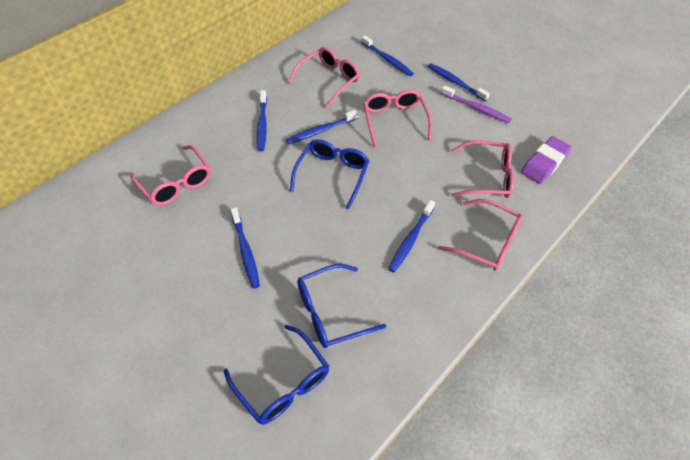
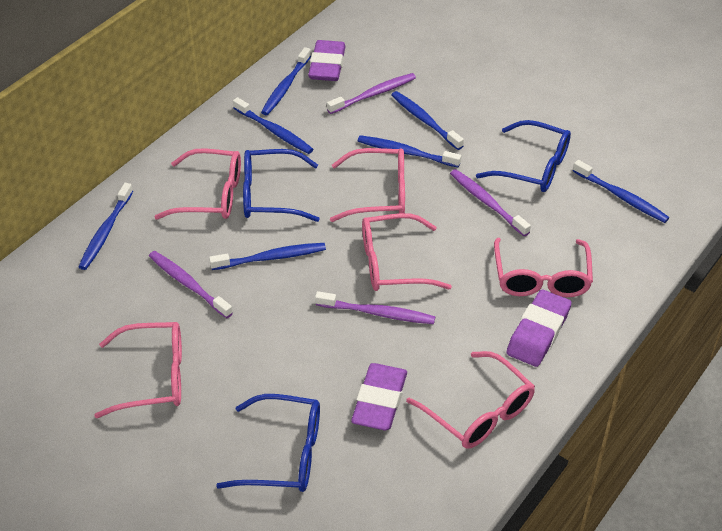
blue toothbrush: [231,208,260,289] [257,90,267,152] [286,110,358,144] [361,35,414,76] [388,200,435,272] [428,63,490,101] = 6 -> [78,183,133,270] [209,243,326,270] [233,97,313,154] [261,47,311,115] [358,135,461,167] [391,91,464,150] [573,160,669,223] = 7
pink glasses: [130,145,211,206] [288,47,360,108] [363,90,432,147] [438,199,523,271] [451,140,514,198] = 5 -> [94,322,182,418] [155,148,241,220] [330,148,405,222] [362,213,452,291] [406,351,535,449] [494,238,593,297] = 6
purple eraser: [521,136,572,184] = 1 -> [308,40,346,81] [351,363,407,430] [506,289,572,367] = 3
purple toothbrush: [441,85,512,123] = 1 -> [149,251,233,318] [315,291,435,324] [327,73,416,114] [450,169,531,236] = 4

